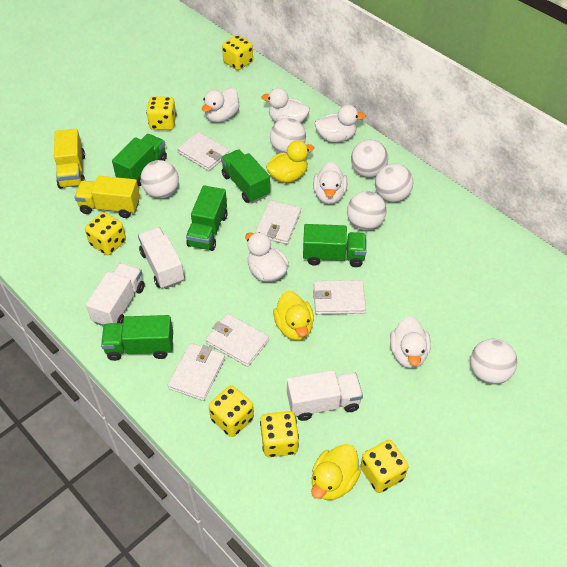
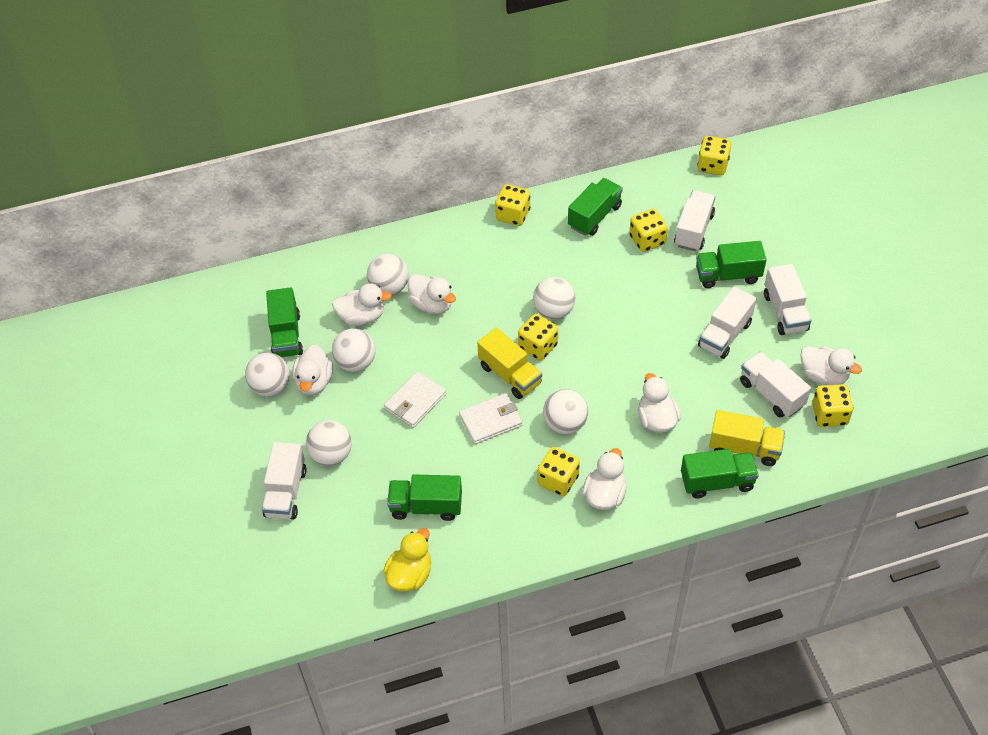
white truck: [86,263,145,326] [138,227,184,289] [287,370,363,421] = 3 -> [262,442,307,520] [674,190,715,251] [698,287,757,359] [740,352,811,418] [764,264,812,335] = 5
white wallet: [168,343,225,401] [177,132,229,171] [206,314,269,367] [255,200,301,244] [313,280,366,315] = 5 -> [384,371,447,428] [459,393,523,444] = 2
yellow duck: [266,140,314,183] [273,291,314,340] [311,444,361,500] = 3 -> [383,528,431,592] = 1

